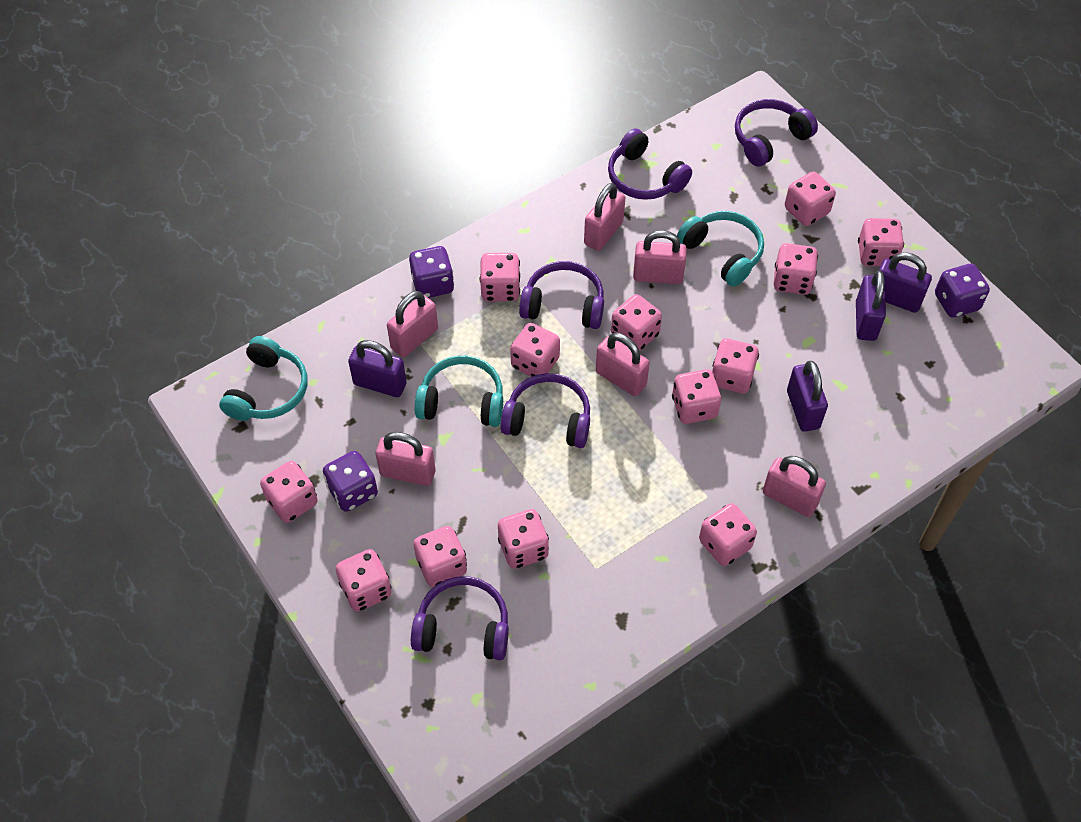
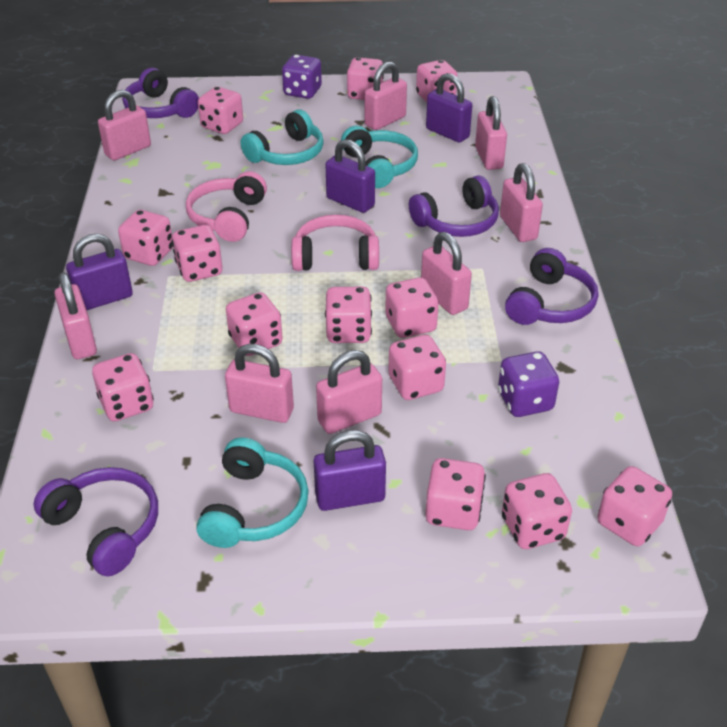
pink headphones: none = 0 -> [186,171,267,242] [291,215,379,271] = 2
pink padlock: [376,432,435,486] [387,291,438,357] [584,183,625,251] [596,333,650,396] [633,230,687,284] [763,456,826,517] = 6 -> [54,272,97,359] [98,90,151,160] [225,344,294,423] [316,350,382,434] [365,62,407,130] [421,232,472,315] [475,96,507,170] [500,163,543,242] = 8
purple dice: [323,451,378,512] [409,246,454,298] [935,264,990,317] = 3 -> [282,55,322,99] [498,351,559,417] = 2
purple headphones: [411,576,509,660] [500,373,590,448] [519,261,604,329] [608,129,692,200] [735,99,818,167] = 5 -> [33,467,158,576] [122,68,199,118] [409,175,499,237] [505,248,598,325] = 4

